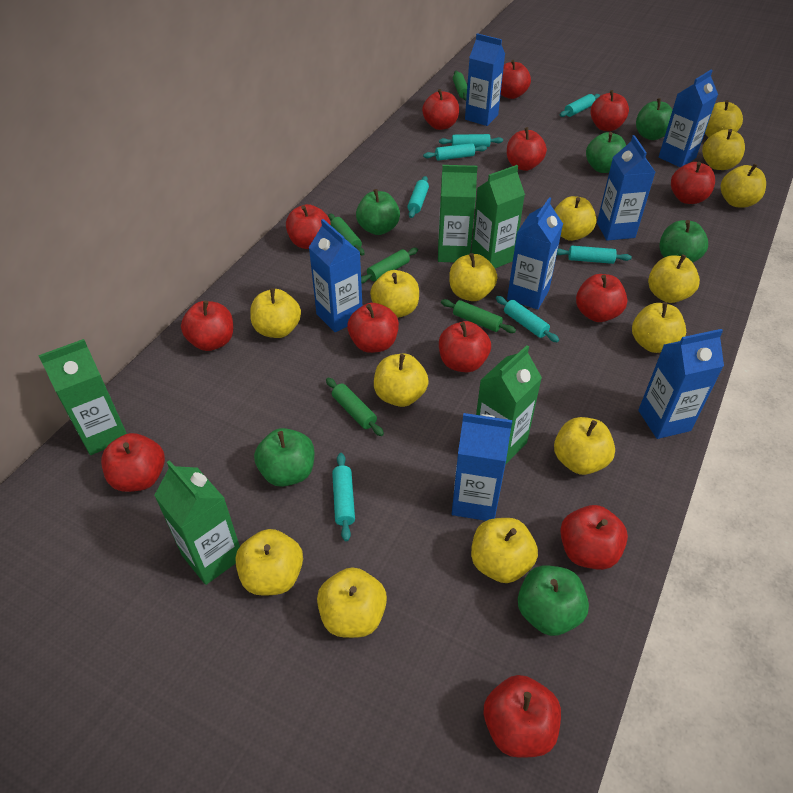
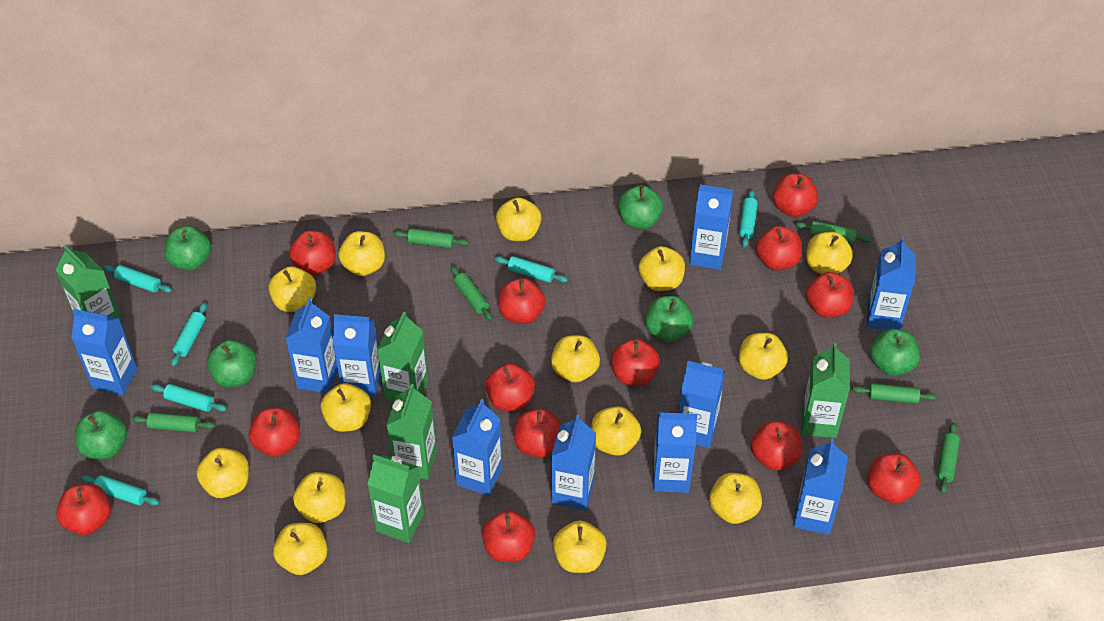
blue carton: [309,219,362,332] [452,413,512,521] [465,33,505,126] [507,197,563,310] [597,135,655,241] [638,329,724,439] [659,70,718,167] = 7 -> [71,309,137,395] [285,298,338,393] [333,314,381,397] [452,399,503,496] [551,414,596,511] [653,412,697,493] [679,361,725,448] [690,185,733,270] [793,438,848,535] [867,237,916,330] = 10
green rolling pin: [326,378,384,436] [328,213,365,256] [361,248,418,284] [441,299,516,333] [453,71,467,101] = 5 -> [131,412,215,432] [393,228,469,248] [451,266,493,321] [795,221,872,244] [852,383,937,403] [937,422,960,494] = 6
turquoise rolling pin: [332,453,355,541] [408,176,429,218] [423,143,487,161] [439,134,503,147] [496,296,559,342] [557,246,632,264] [560,94,600,117] = 7 -> [81,475,160,506] [103,265,172,293] [151,384,227,412] [171,303,207,366] [495,256,568,283] [739,190,758,247] = 6

